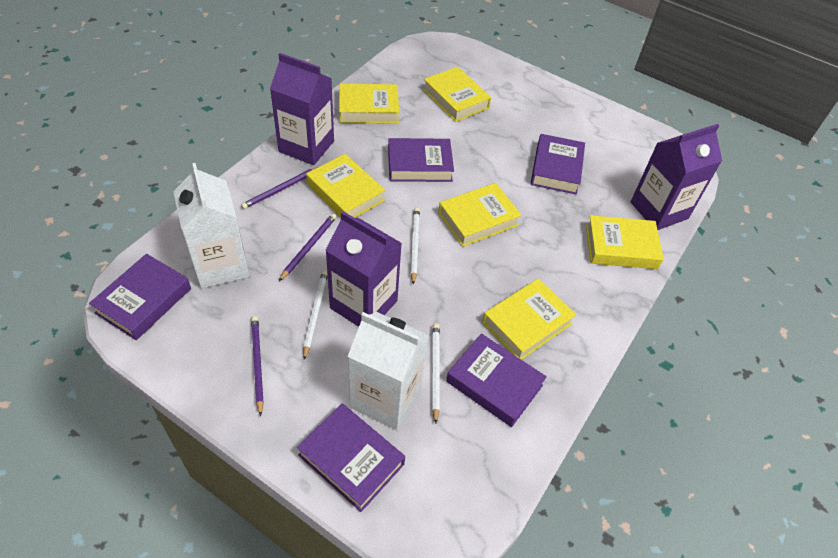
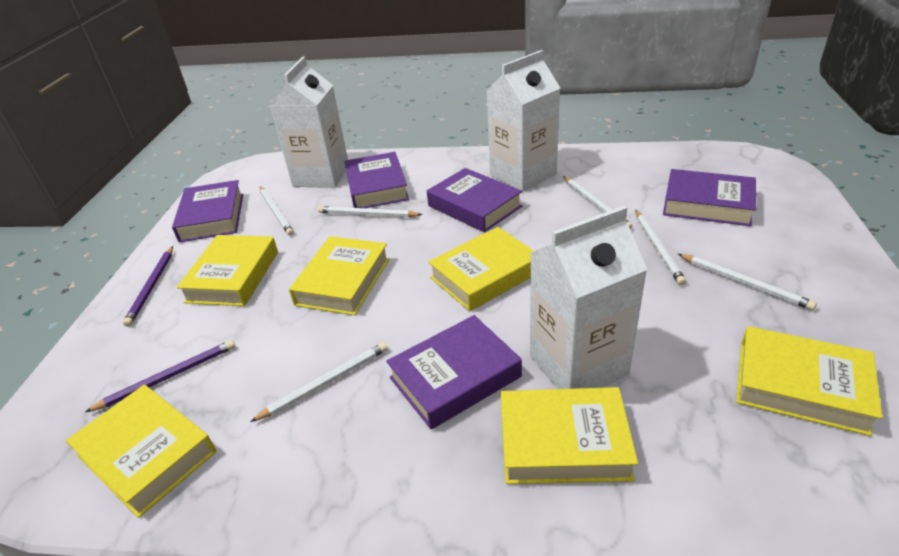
purple carton: [270,53,334,165] [325,211,402,327] [631,124,722,230] = 3 -> none = 0
purple pencil: [241,167,318,209] [251,316,264,416] [279,213,337,281] = 3 -> [85,340,235,412] [123,246,173,327] = 2
white carton: [173,163,249,288] [348,312,429,430] = 2 -> [269,56,348,188] [486,50,560,192] [530,206,648,389] = 3
white pencil: [303,270,328,360] [411,208,420,285] [432,323,440,424] = 3 -> [250,342,388,422] [260,186,294,236] [318,206,422,217] [563,176,632,229] [635,210,686,285] [678,254,817,310] = 6

